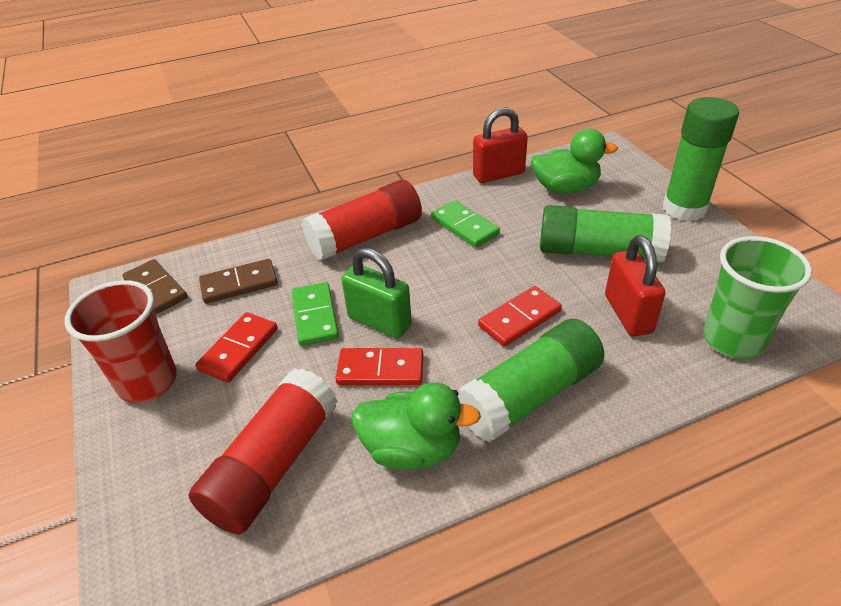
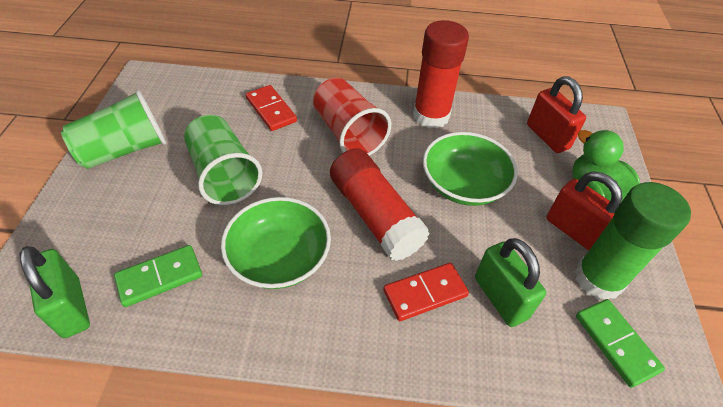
brown domino: [123,259,188,314] [199,259,278,304] = 2 -> none = 0
green bowl: none = 0 -> [221,197,331,289] [423,132,518,206] = 2
green cup: [703,236,812,359] = 1 -> [61,89,166,169] [184,115,262,205] = 2
green duck: [352,382,481,470] [531,129,618,194] = 2 -> [572,130,640,202] = 1
green glue stick: [458,319,604,442] [540,205,671,262] [663,97,739,222] = 3 -> [574,182,691,299] = 1
green padlock: [341,248,412,339] = 1 -> [20,246,90,338] [475,238,546,327] = 2
red domino: [195,312,278,383] [335,348,423,385] [478,286,562,347] = 3 -> [246,85,297,131] [383,263,469,321] = 2

